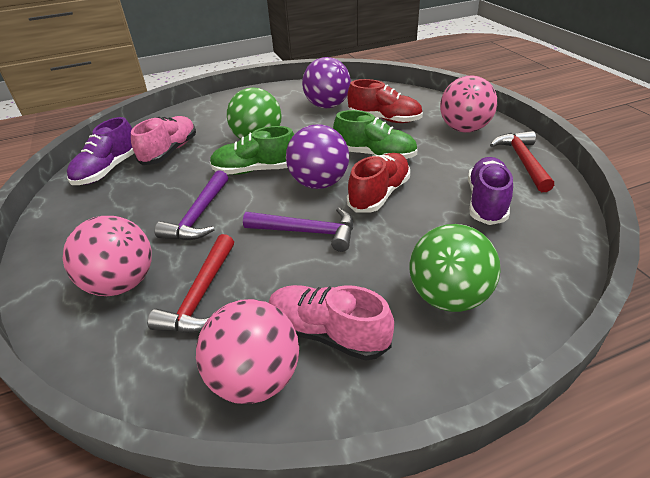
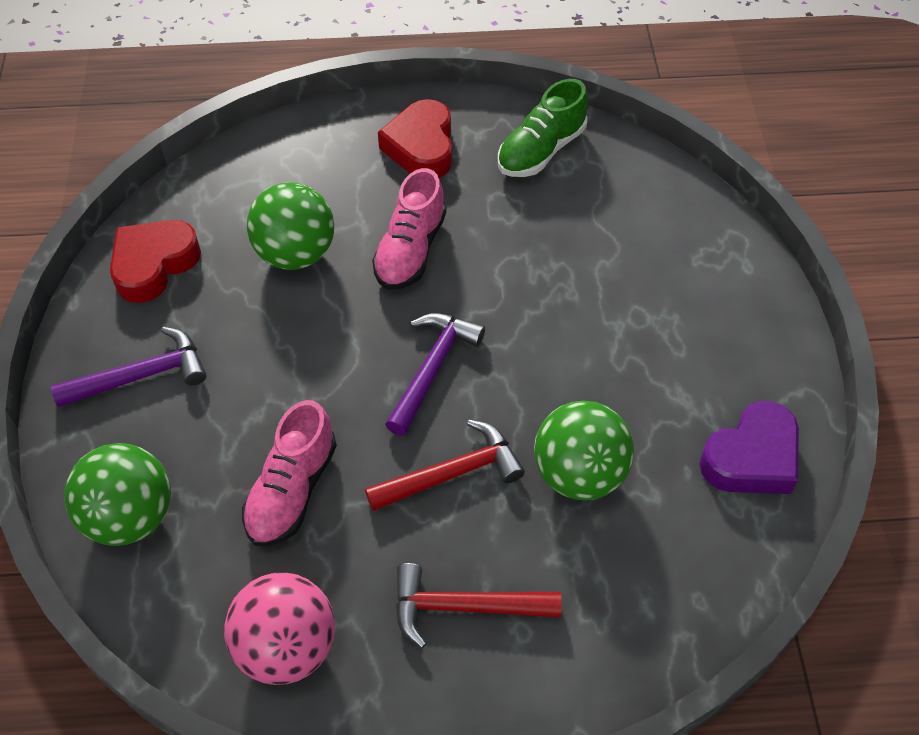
green ball: [227,87,282,139] [409,224,501,312] = 2 -> [64,443,171,546] [247,182,334,270] [534,401,634,501] = 3
green shoe: [210,126,294,175] [333,110,418,159] = 2 -> [498,79,588,177] = 1
pink ball: [62,216,152,296] [196,299,299,404] [440,75,497,133] = 3 -> [224,572,335,685] = 1
purple ball: [286,124,349,189] [302,57,351,108] = 2 -> none = 0
purple heart: none = 0 -> [699,401,799,494] = 1
purple shoe: [67,117,134,185] [468,157,513,225] = 2 -> none = 0
red heart: none = 0 -> [110,220,201,303] [378,99,452,178] = 2
red shoe: [347,153,410,213] [348,79,423,123] = 2 -> none = 0

